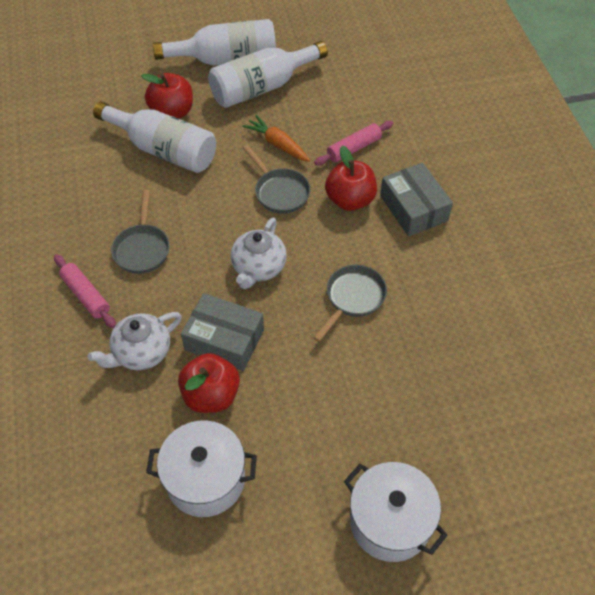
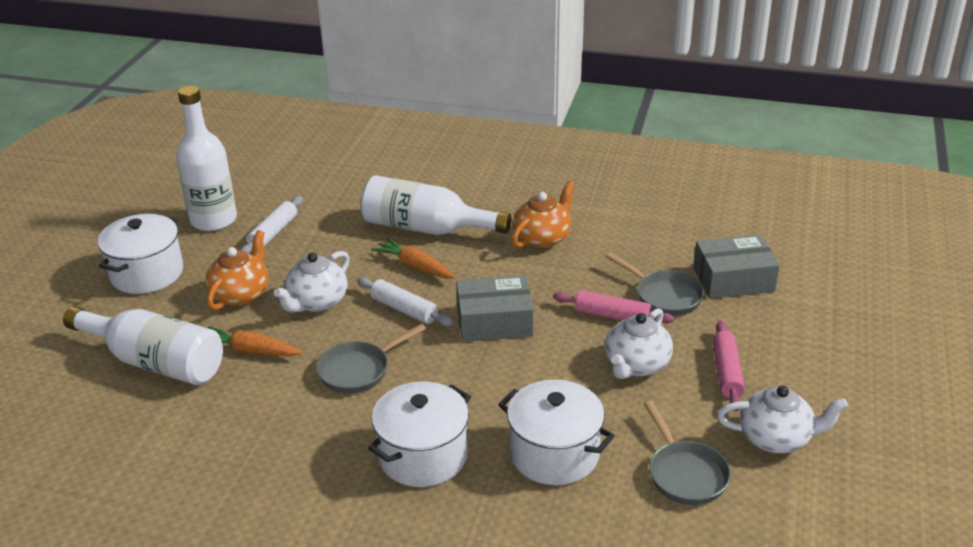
orange carrot: [242,115,310,162] = 1 -> [208,326,302,356] [371,238,455,278] = 2
orange teapot: none = 0 -> [205,230,268,310] [512,181,575,248] = 2
red apple: [141,73,193,119] [178,353,240,413] [325,145,377,211] = 3 -> none = 0
white pot: [146,420,257,517] [344,462,448,562] = 2 -> [98,214,183,294] [368,382,471,487] [498,380,615,485] = 3
white rolling pin: none = 0 -> [240,196,303,254] [357,277,453,326] = 2
white teapot: [87,312,182,370] [231,217,287,289] = 2 -> [274,251,350,312] [605,308,673,379] [717,386,848,453] = 3

